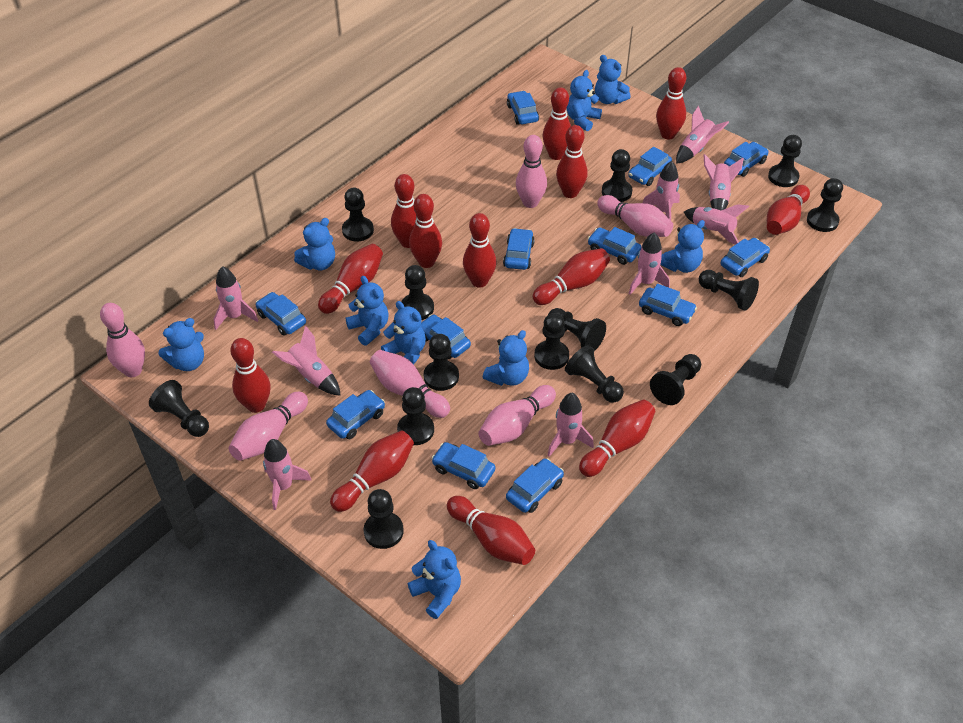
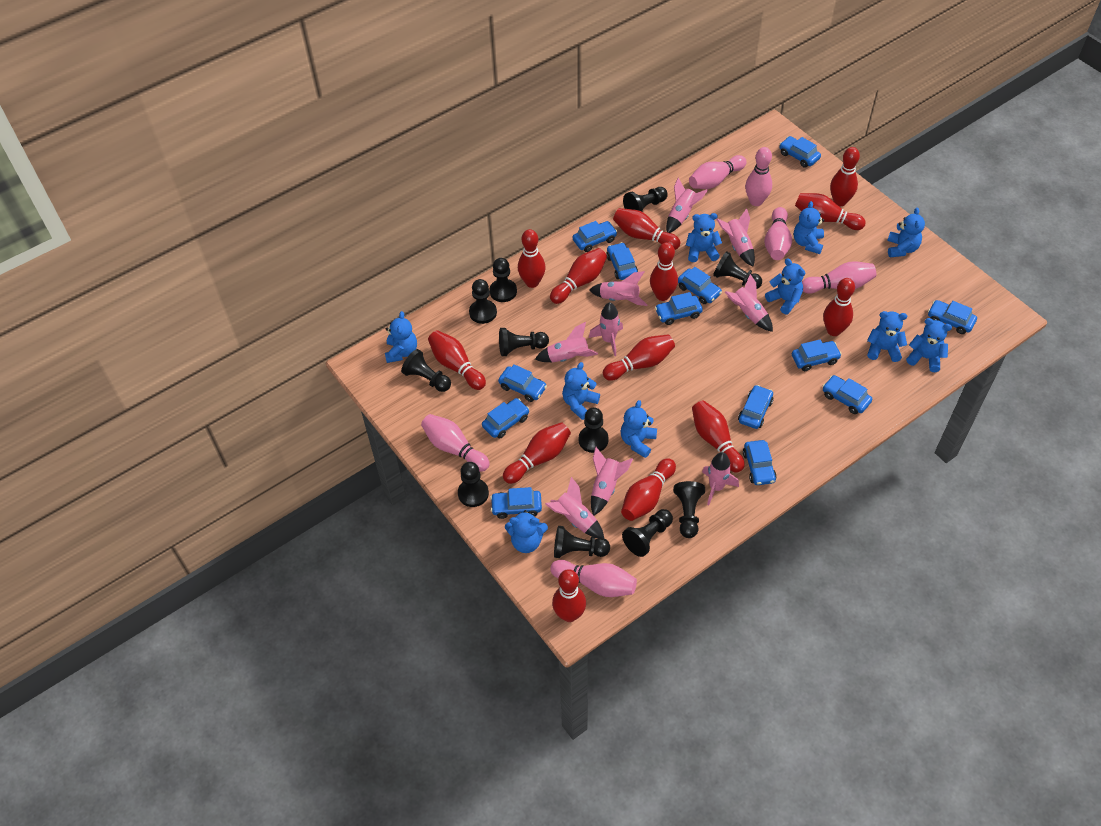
black pawn: [149,380,209,437] [342,188,374,242] [364,489,403,549] [397,387,434,445] [401,265,434,320] [423,334,459,391] [534,313,569,370] [548,308,606,351] [565,345,624,403] [602,149,632,202] [650,354,701,405] [699,270,759,311] [768,135,802,187] [807,178,843,232] = 14 -> [401,349,451,392] [458,462,489,507] [469,279,497,324] [490,258,517,302] [499,328,549,356] [554,526,610,558] [579,408,609,453] [622,509,673,557] [623,187,668,212] [674,481,705,538] [713,251,762,289] = 11
blue car: [256,292,306,335] [326,390,385,439] [420,314,471,359] [431,442,495,489] [503,228,535,270] [506,458,564,513] [507,91,539,125] [588,227,642,265] [628,147,672,186] [639,284,697,326] [721,238,770,277] [724,142,768,177] = 12 -> [482,398,529,439] [490,487,542,519] [498,364,547,402] [573,221,617,252] [606,242,638,280] [655,292,703,325] [678,267,722,304] [738,385,773,429] [743,440,777,485] [779,136,821,168] [792,339,842,371] [823,375,872,414] [928,300,977,334] = 13
blue teddy bear: [158,318,204,371] [294,218,335,270] [346,276,389,346] [381,301,426,364] [408,540,461,619] [483,330,529,386] [567,70,602,131] [595,55,631,104] [660,220,705,273] = 9 -> [385,311,417,363] [505,510,548,553] [562,362,600,420] [621,400,657,458] [686,213,722,262] [765,258,805,315] [794,201,824,254] [867,311,907,362] [887,208,925,258] [906,318,952,372] = 10

